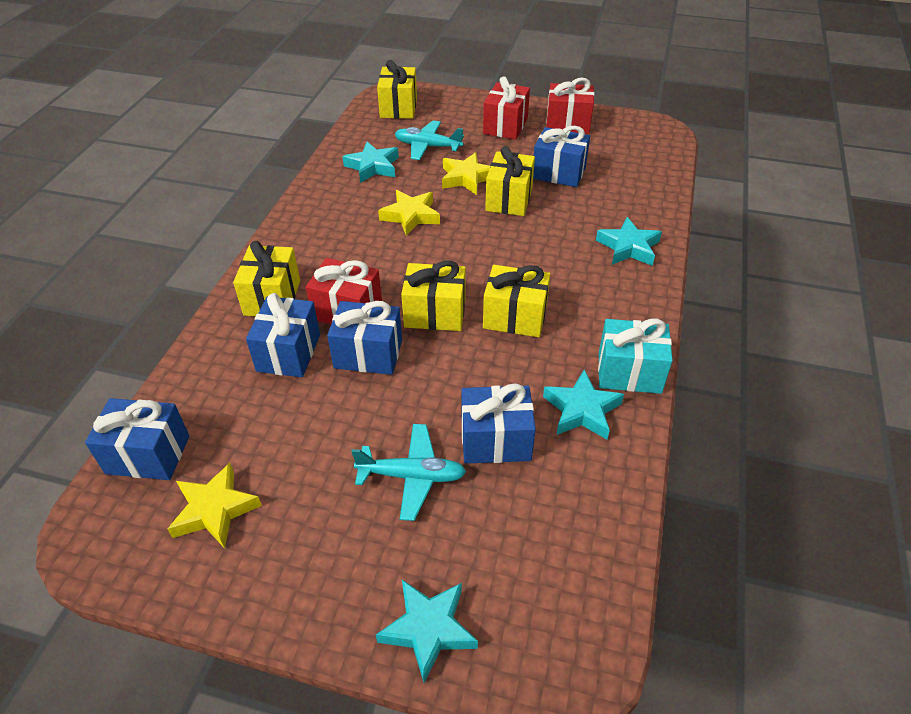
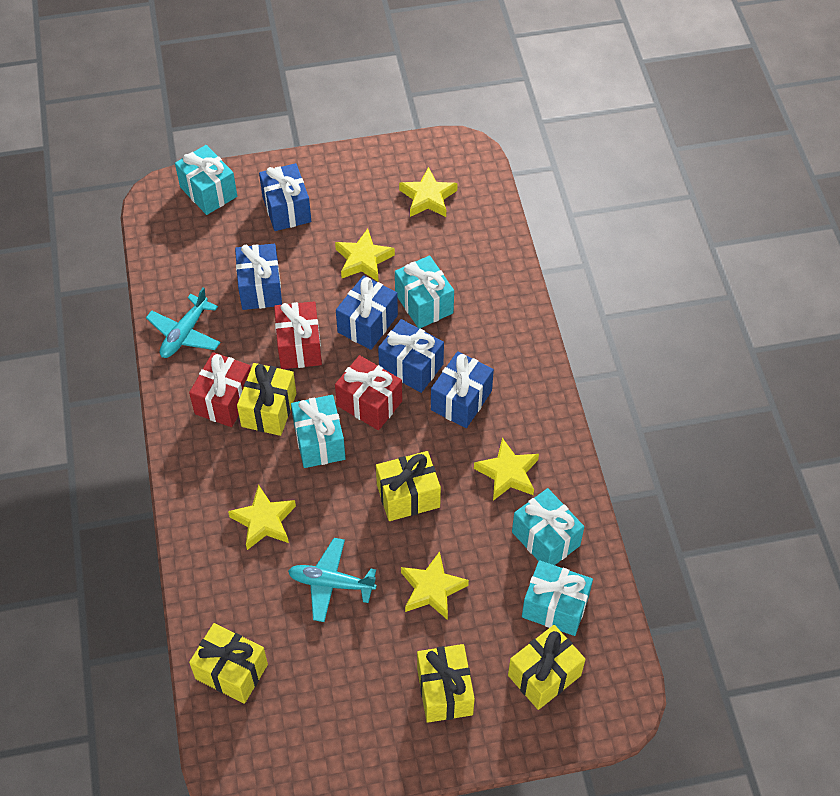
turquoise gift: [598,319,673,394] = 1 -> [175,145,237,215] [291,395,346,468] [395,255,454,329] [512,488,584,565] [522,560,593,636] = 5
turquoise star: [342,142,399,183] [376,580,478,683] [543,370,624,440] [596,217,662,266] = 4 -> none = 0
yellow star: [167,463,262,548] [378,190,440,236] [442,152,490,195] = 3 -> [228,484,296,550] [335,229,395,282] [399,167,458,217] [401,551,469,620] [474,438,539,501] = 5

